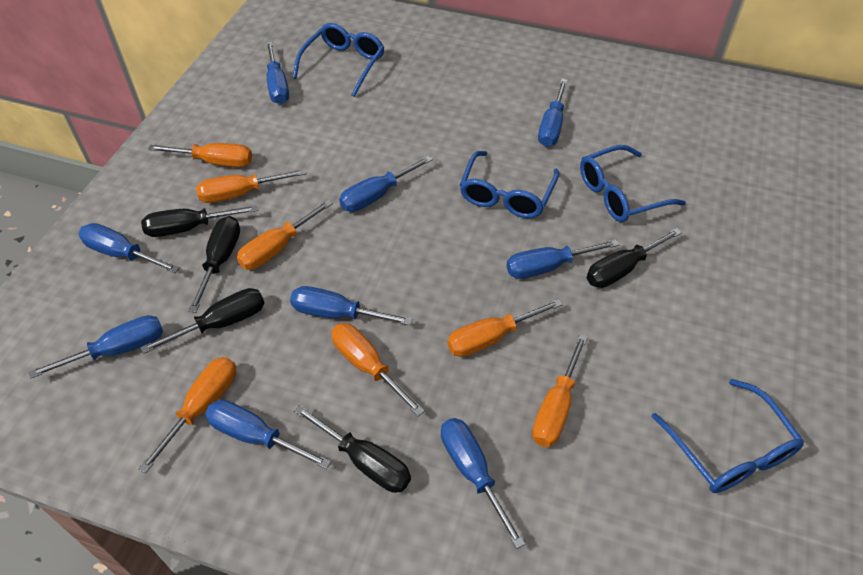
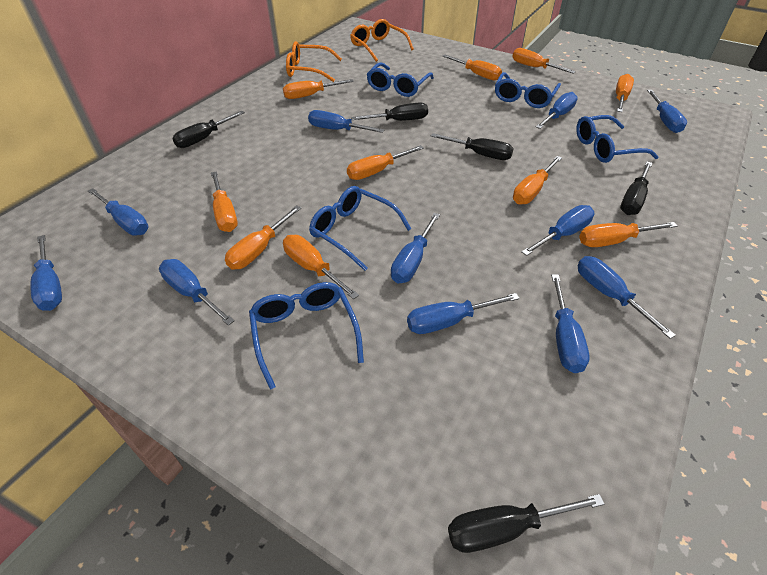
blue glasses: [293,23,385,97] [460,151,559,218] [580,145,686,222] [651,379,804,493] = 4 -> [249,282,364,390] [309,186,412,271] [367,62,434,97] [495,72,561,108] [576,115,659,163] = 5
blue screwdriver: [29,315,163,378] [78,223,180,273] [205,400,331,469] [266,41,289,104] [290,286,413,325] [339,156,433,212] [441,418,525,549] [506,240,619,279] [538,79,568,147] = 9 -> [30,235,62,311] [88,188,149,236] [159,259,235,325] [308,110,384,133] [391,213,440,283] [407,293,520,334] [522,205,595,256] [536,92,578,129] [551,274,590,373] [578,256,676,339] [647,90,687,133] = 11
orange glasses: none = 0 -> [286,41,342,82] [350,19,414,62] = 2
orange screwdriver: [138,357,236,473] [148,143,252,167] [196,169,307,203] [237,200,333,270] [331,323,425,416] [447,299,563,357] [532,334,588,447] = 7 -> [211,171,238,232] [225,205,301,270] [283,79,354,99] [283,235,359,299] [347,145,424,180] [442,55,502,80] [512,48,576,74] [513,156,562,205] [579,222,678,247] [616,74,634,112] = 10

